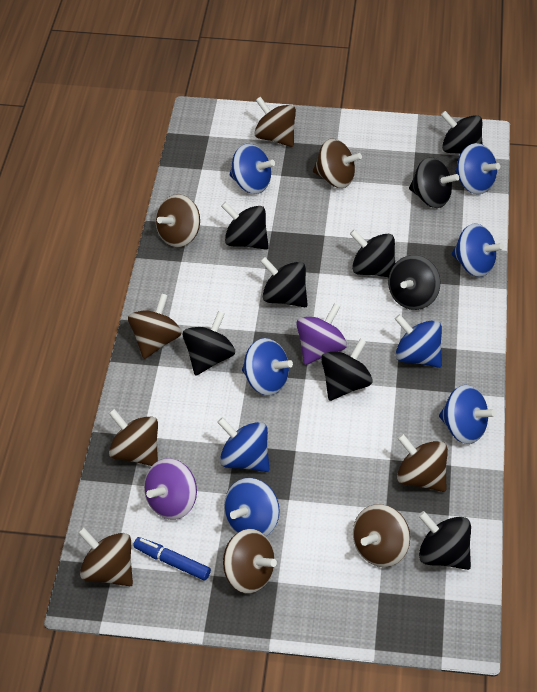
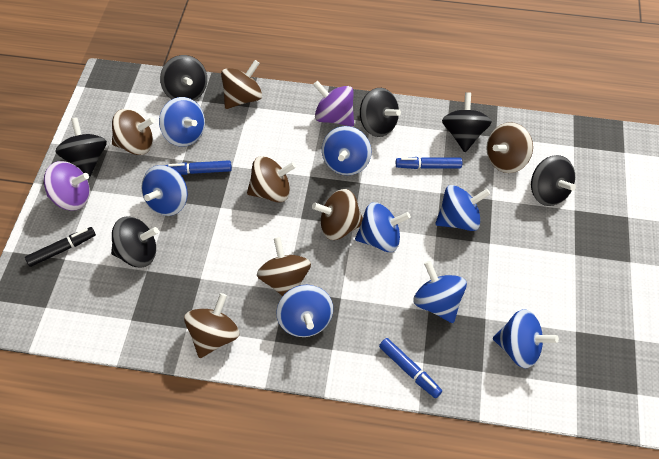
black marker: none = 0 -> [25,227,96,267] = 1
black spinning top: [183,311,235,376] [221,202,269,250] [260,257,308,307] [321,338,373,401] [350,229,395,277] [388,255,440,310] [409,157,459,208] [418,511,471,570] [441,111,483,154] = 9 -> [55,117,107,177] [111,216,159,267] [160,55,207,100] [360,88,401,137] [442,92,492,152] [531,155,576,206] = 6
blue marker: [133,537,211,580] = 1 -> [165,160,232,175] [379,338,442,398] [396,157,462,169] = 3
brown spinning top: [78,527,133,586] [109,409,158,466] [128,293,182,359] [156,194,200,247] [223,529,277,594] [254,97,296,147] [313,139,362,188] [353,504,410,567] [397,434,448,492] = 9 -> [112,109,155,155] [184,293,240,358] [221,60,262,109] [247,156,296,203] [257,237,311,296] [312,189,363,240] [486,122,533,173] = 7

